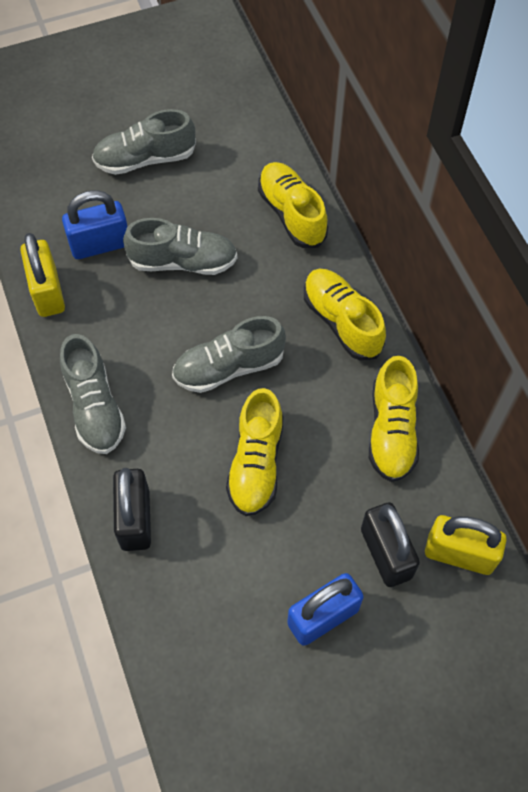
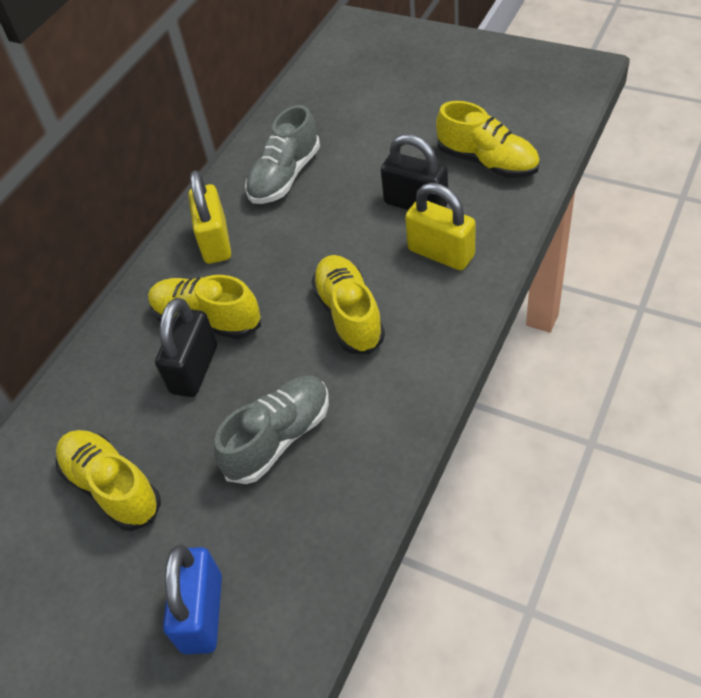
blue padlock: [62,190,128,259] [287,573,364,646] = 2 -> [163,545,222,654] = 1
grey shoe: [60,334,126,454] [92,109,196,175] [123,218,237,275] [172,316,286,393] = 4 -> [214,376,329,484] [245,105,320,204] = 2

